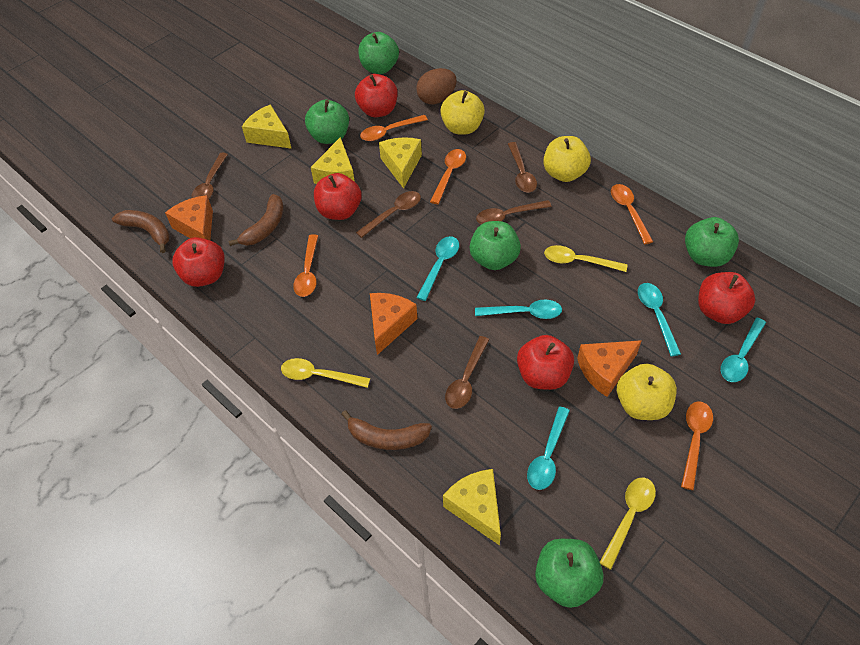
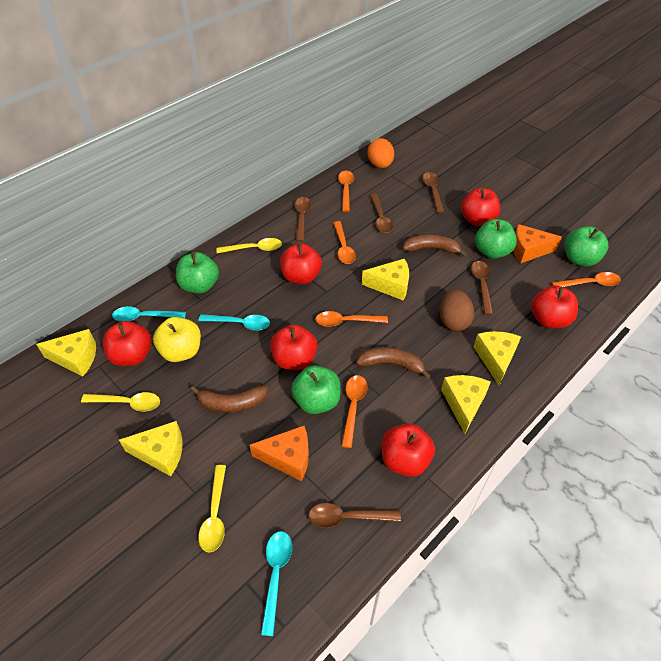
green apple: [305,100,349,144] [358,32,399,74] [470,221,521,270] [535,539,603,608] [685,217,739,267] = 5 -> [176,252,219,294] [291,365,341,414] [475,219,517,259] [565,226,608,267] = 4
orange cheese: [165,195,213,240] [370,293,417,355] [577,340,642,397] = 3 -> [249,426,309,481] [513,224,562,264] = 2
orange egg: none = 0 -> [367,138,394,168] = 1
red apple: [172,237,225,287] [314,173,362,220] [355,74,398,117] [517,335,574,390] [698,272,755,324] = 5 -> [103,321,152,366] [270,325,317,370] [280,243,322,284] [382,423,435,477] [461,188,500,226] [531,285,578,328] = 6
turquoise spoon: [416,236,459,301] [475,299,562,319] [527,406,570,490] [638,283,681,357] [721,318,766,382] = 5 -> [112,306,186,322] [199,314,270,331] [261,531,292,636] = 3
yellow apple: [440,90,485,135] [543,136,591,182] [617,364,677,420] = 3 -> [153,317,201,362] = 1
yellow cheese: [242,104,292,149] [311,137,355,184] [379,137,422,189] [443,469,501,546] = 4 -> [36,329,96,377] [119,421,183,476] [362,259,409,301] [441,375,491,434] [474,331,521,385] = 5

